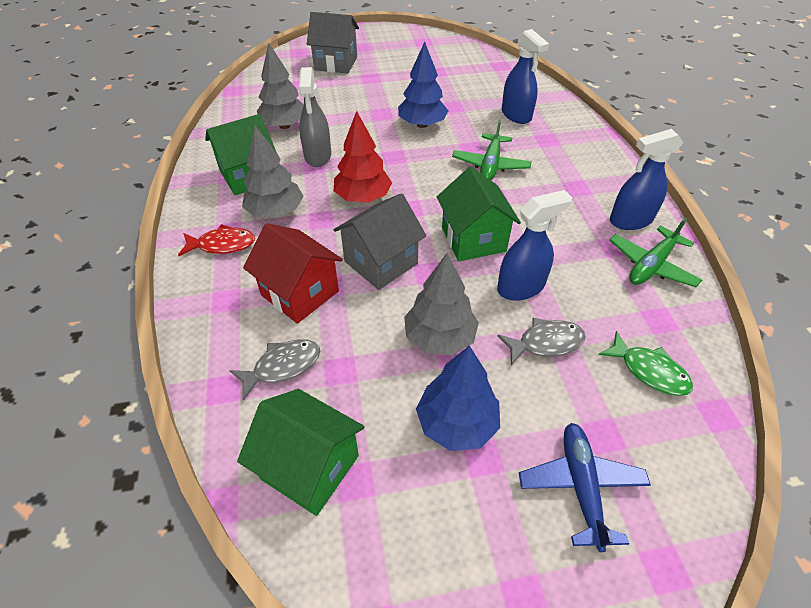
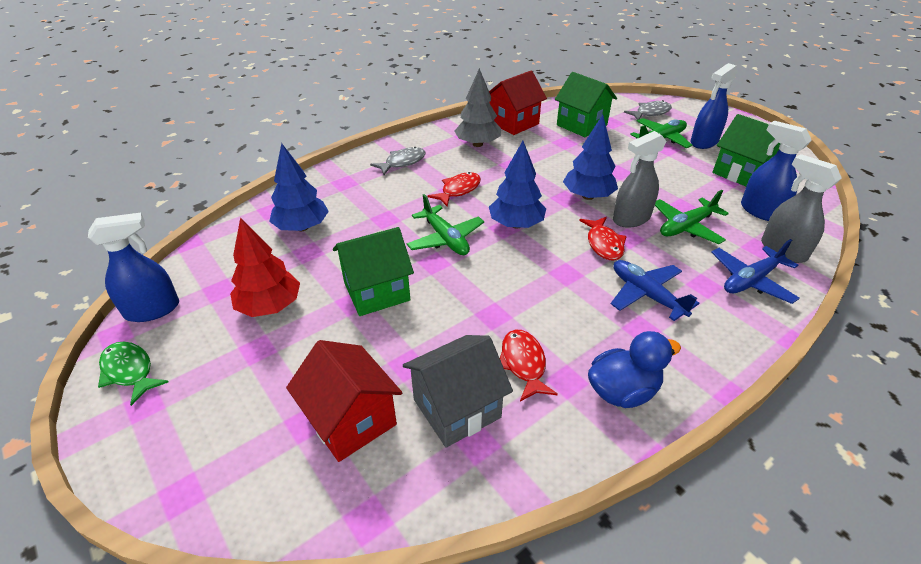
blue duck: none = 0 -> [588,331,681,408] = 1
blue plane: [519,423,651,552] = 1 -> [611,260,699,321] [711,239,800,304] = 2
blue tree: [398,42,448,128] [416,345,500,451] = 2 -> [269,143,329,231] [489,141,546,229] [563,115,618,200] = 3
green plane: [452,120,531,180] [609,218,702,288] = 2 -> [407,194,484,255] [630,118,693,148] [655,190,729,244] = 3
grey house: [307,12,359,73] [333,193,426,290] = 2 -> [403,335,513,447] = 1
grey spray bottle: [299,67,331,167] = 1 -> [613,131,667,228] [761,154,842,263] = 2
grey tree: [242,126,304,218] [257,43,304,129] [404,253,479,355] = 3 -> [454,68,501,147] = 1
red fish: [178,224,255,256] = 1 -> [427,172,481,207] [500,330,558,402] [579,217,627,261] = 3
red house: [243,223,343,324] = 1 -> [286,340,403,462] [489,70,547,135] = 2

